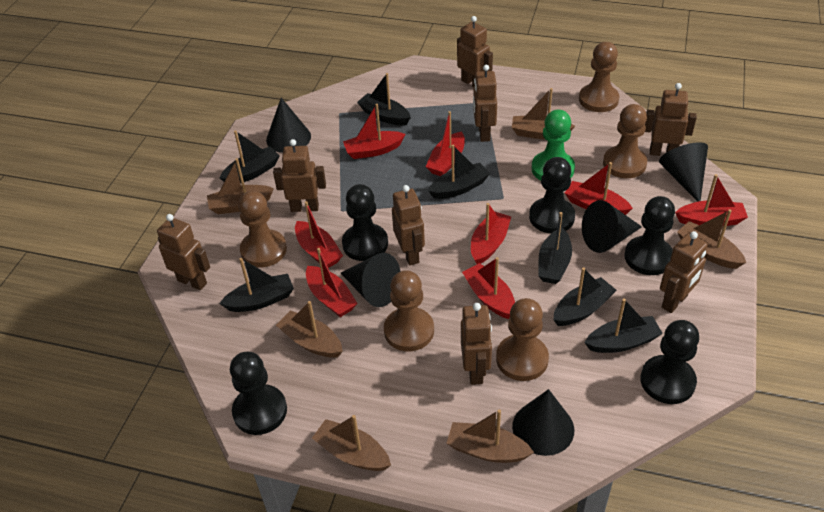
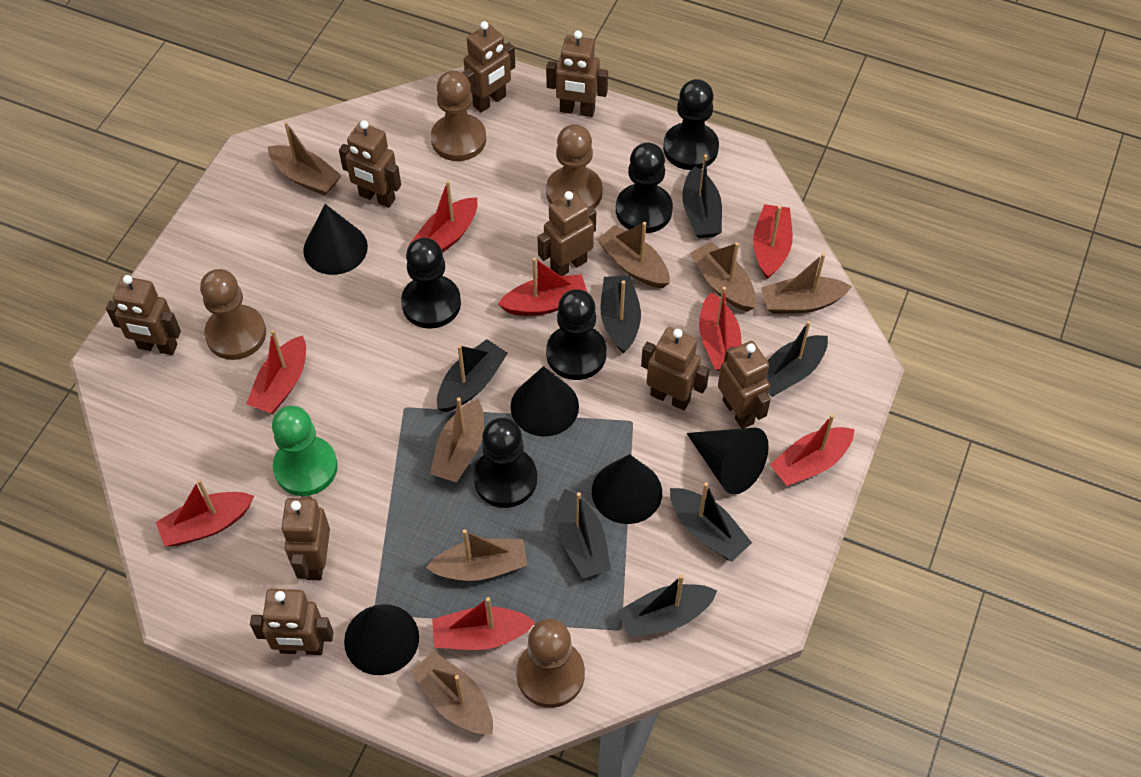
brown boat: [207,158,274,214] [276,301,343,358] [312,415,391,471] [446,409,534,463] [512,88,575,139] [677,209,746,269] = 6 -> [268,122,342,196] [411,651,493,734] [426,529,527,581] [430,397,484,483] [597,222,670,288] [690,241,756,312] [761,253,852,314] = 7
brown pawn: [238,191,287,267] [384,270,434,351] [496,298,549,381] [579,42,619,112] [603,104,647,178] = 5 -> [200,269,266,360] [431,70,486,161] [516,619,585,708] [546,124,603,208] = 4
brown robot: [157,214,210,290] [273,139,326,212] [392,185,425,265] [457,16,493,88] [461,303,492,385] [473,65,497,142] [645,83,697,156] [660,231,708,313] = 8 -> [106,275,181,355] [250,589,333,655] [281,496,330,580] [339,120,401,208] [462,21,515,113] [538,191,596,276] [546,30,608,117] [641,327,709,410] [718,341,771,429] = 9

